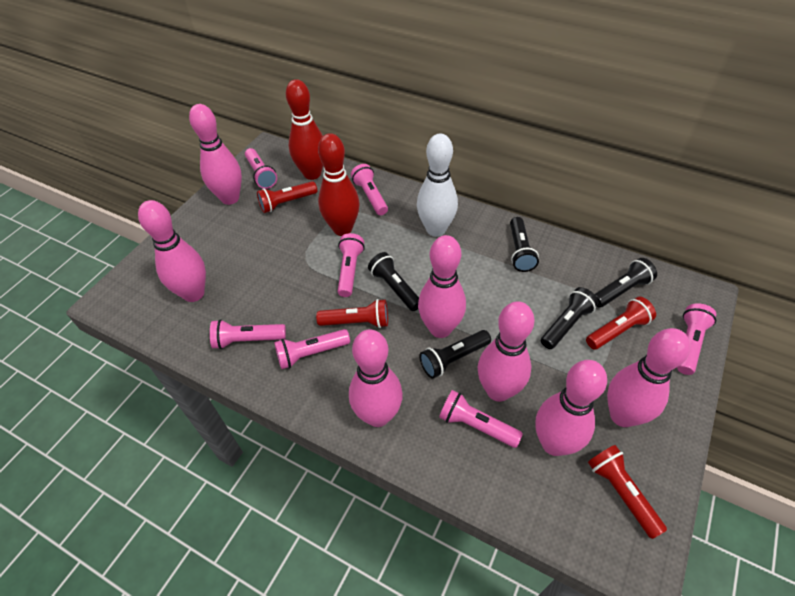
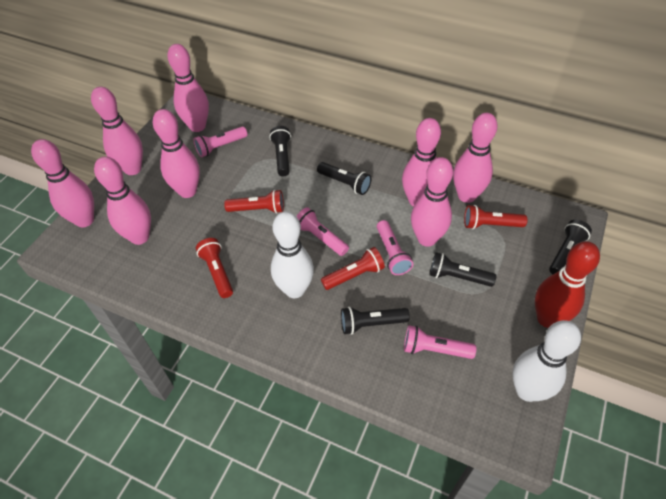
pink bowling pin: [138,200,206,302] [189,104,242,205] [349,329,403,427] [418,235,466,338] [478,301,535,402] [535,360,607,456] [607,328,690,427] = 7 -> [31,139,94,227] [91,87,143,175] [94,156,151,245] [153,109,200,198] [168,44,209,132] [402,118,441,207] [411,157,453,247] [453,113,498,203] = 8
pink flashlight: [210,319,286,349] [245,148,277,189] [274,329,350,369] [338,233,365,297] [351,164,388,215] [439,390,523,448] [677,303,716,375] = 7 -> [194,126,247,157] [296,207,349,256] [377,220,413,275] [404,325,476,359] = 4
red bowling pin: [286,79,323,180] [318,133,360,236] = 2 -> [535,241,600,328] = 1
white bowling pin: [417,133,458,237] = 1 -> [271,211,314,298] [513,320,581,402] = 2

